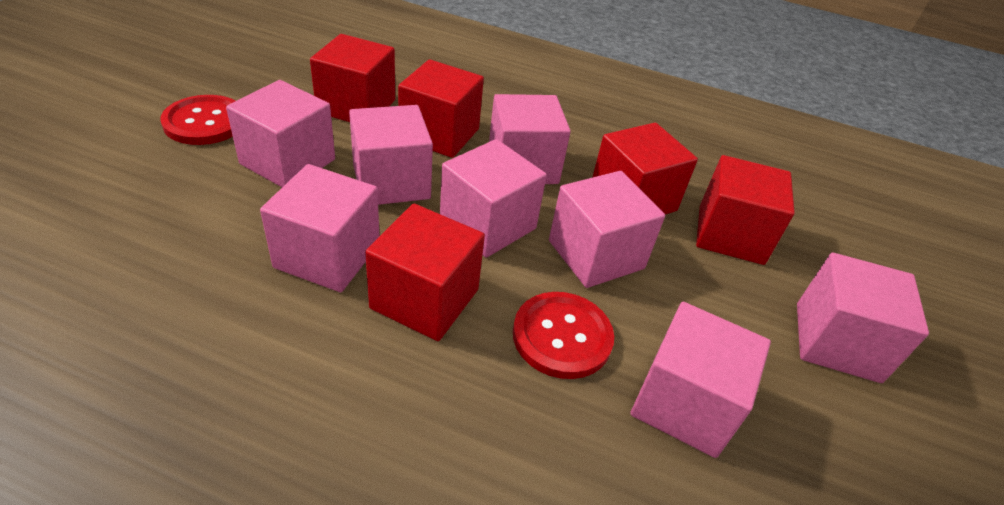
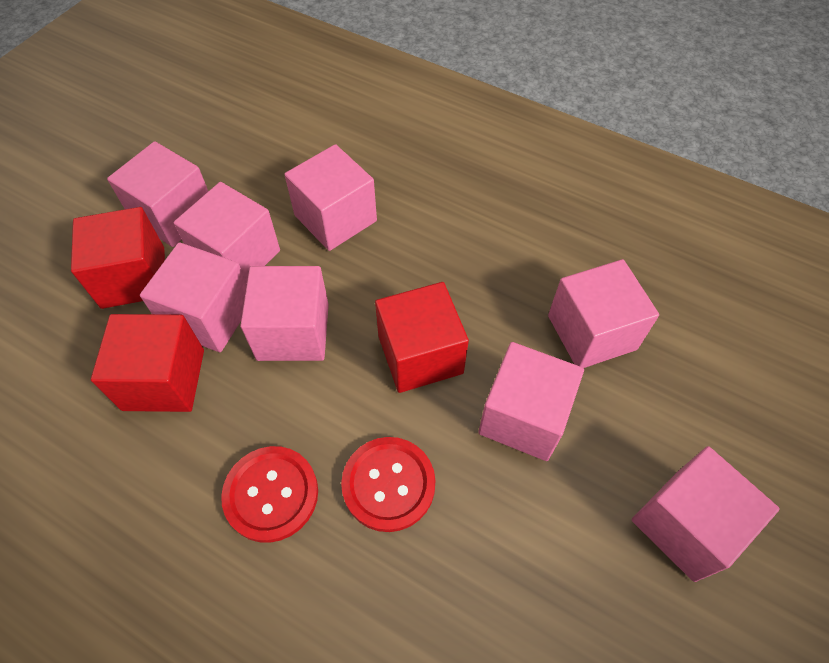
red cube: [310,34,395,122] [365,204,485,341] [398,59,484,158] [592,123,698,214] [696,155,795,265] = 5 -> [71,207,165,309] [91,314,204,412] [375,282,469,393] = 3

